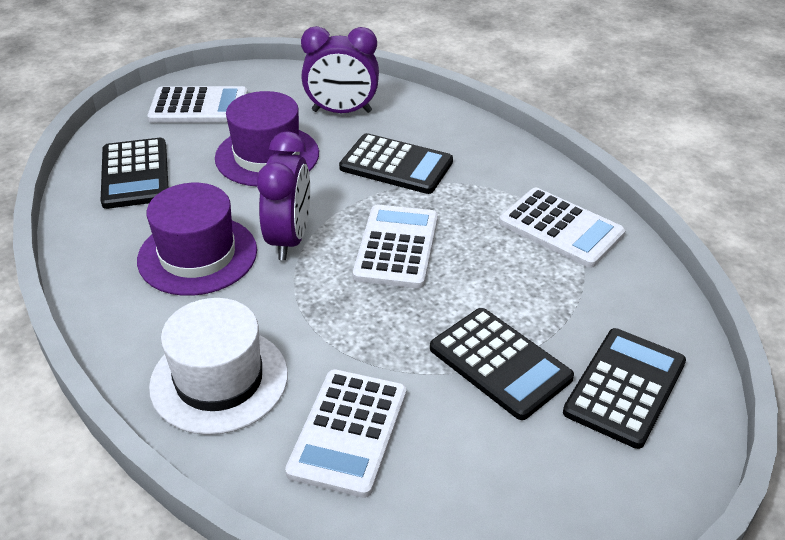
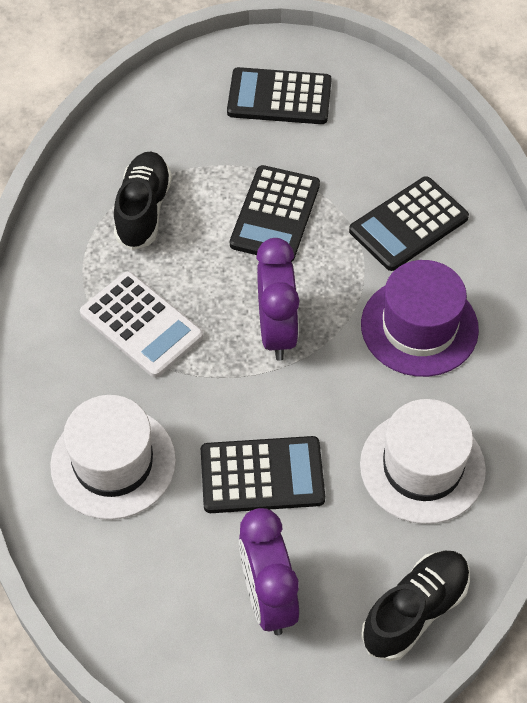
black shoe: none = 0 -> [114,152,172,250] [361,551,470,661] = 2
purple hat: [137,183,257,296] [215,91,319,186] = 2 -> [361,260,479,377] = 1
white calculator: [147,86,248,123] [285,369,407,498] [353,205,438,288] [499,188,626,268] = 4 -> [80,271,203,378] = 1
white hat: [149,298,288,435] = 1 -> [50,395,176,520] [360,399,486,524] = 2

